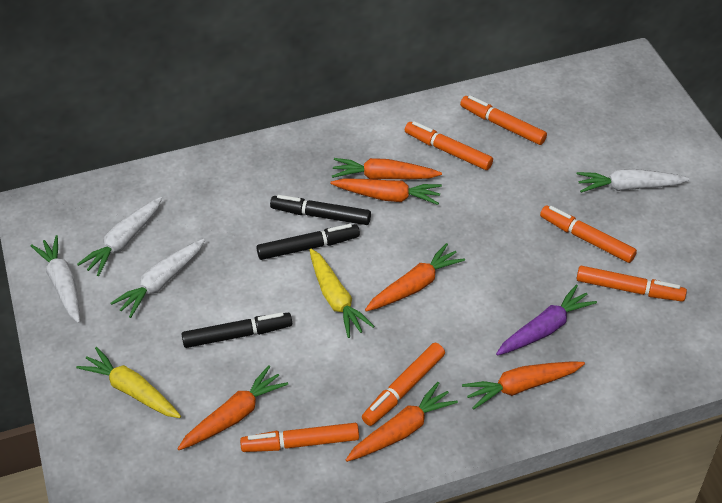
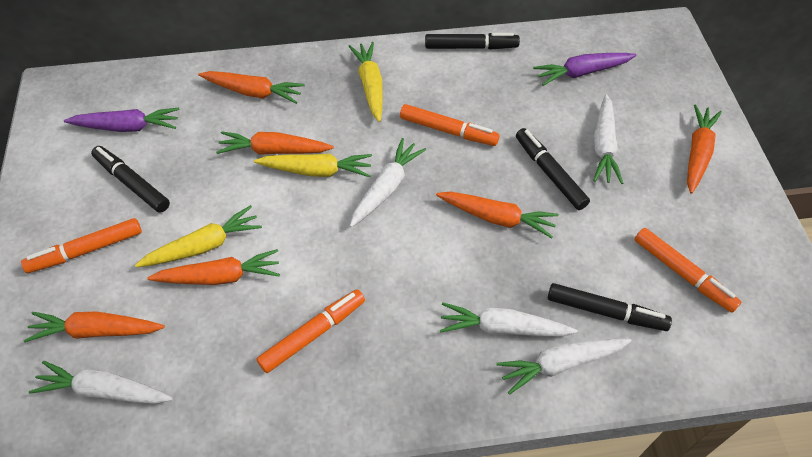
black marker: [182,312,292,348] [256,224,360,260] [270,195,371,225] = 3 -> [91,146,170,213] [425,33,520,50] [516,128,590,210] [548,283,672,331] = 4
orange marker: [240,423,359,452] [362,343,445,426] [405,121,493,170] [460,95,547,145] [540,205,637,263] [576,266,687,301] = 6 -> [21,218,142,273] [257,289,365,373] [400,104,500,146] [634,228,741,313] = 4
purple carrot: [496,284,597,356] = 1 -> [64,108,179,132] [533,53,636,86] = 2
white carrot: [31,235,80,323] [77,197,162,276] [111,239,205,318] [577,169,690,193] = 4 -> [29,361,173,404] [350,138,426,227] [440,302,577,337] [496,339,632,395] [593,94,623,184] = 5
yellow carrot: [76,347,181,418] [309,248,375,338] = 2 -> [135,205,262,267] [254,154,372,177] [349,42,383,122] = 3

